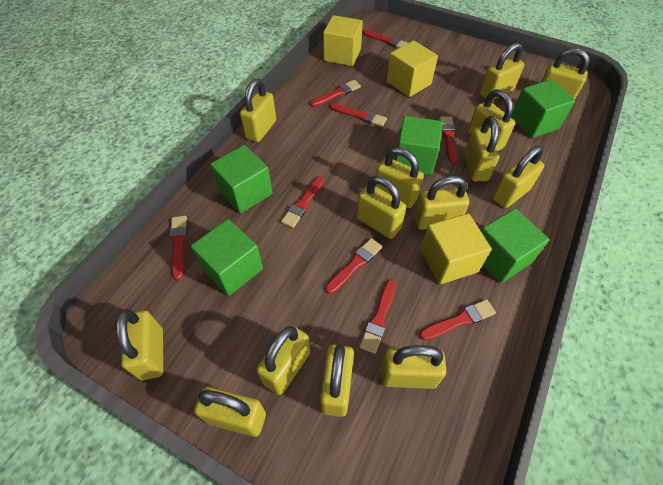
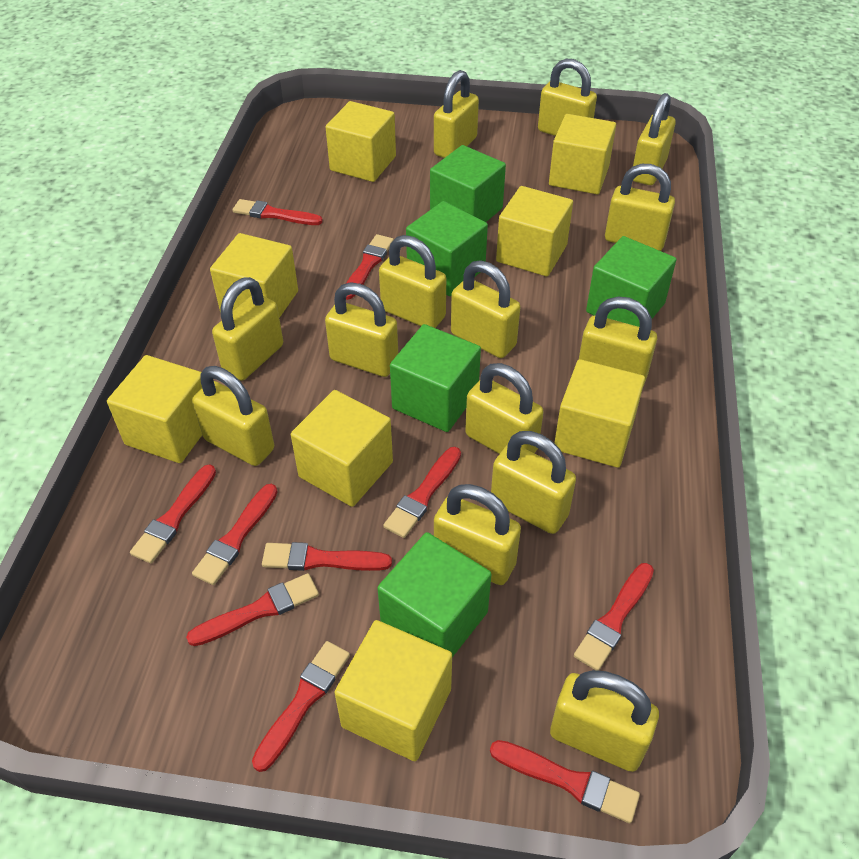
red brush: [170,216,187,280] [281,176,324,228] [310,80,361,107] [325,238,382,294] [330,103,387,127] [360,279,397,354] [363,29,408,48] [419,299,496,341] [439,117,458,163] = 9 -> [130,464,216,564] [186,573,319,646] [192,484,278,585] [232,199,323,225] [252,641,350,772] [262,542,392,571] [346,234,394,300] [383,447,461,538] [490,740,640,823] [574,563,654,671] = 10
yellow cube: [323,15,363,66] [387,41,438,97] [420,213,492,284] = 3 -> [107,355,202,463] [210,233,298,318] [291,390,393,507] [325,101,396,182] [334,620,452,761] [496,186,573,276] [549,114,616,194] [554,359,645,468] = 8

